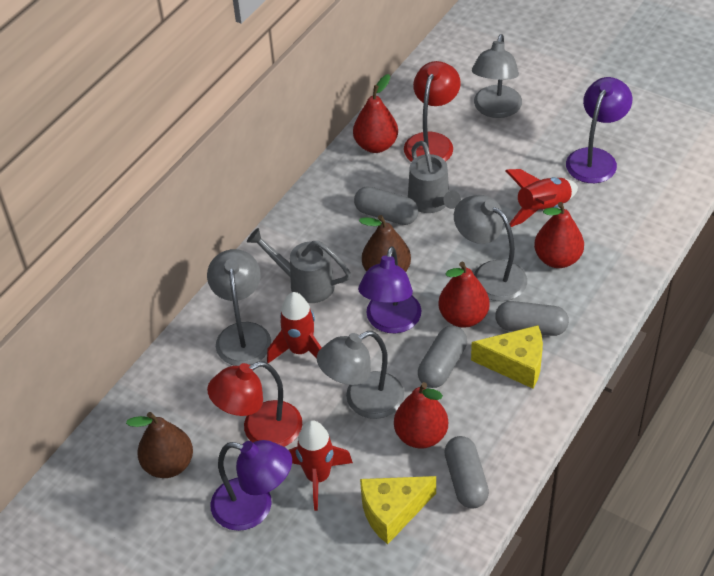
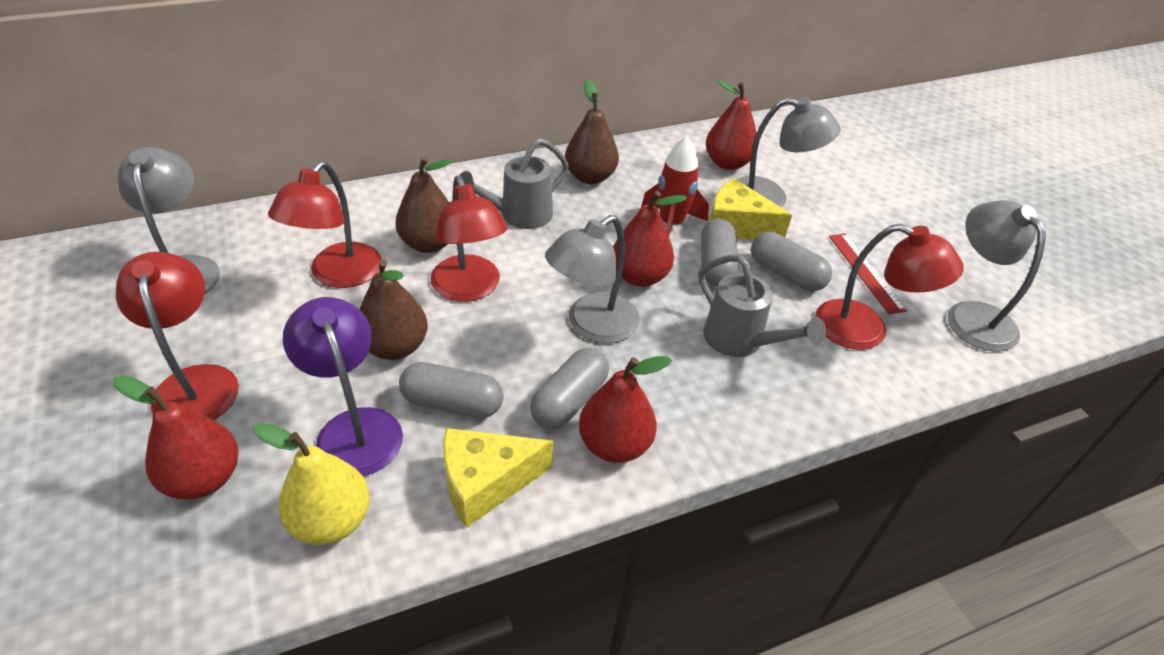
brown pear: [126,412,193,478] [359,215,411,272] = 2 -> [360,259,428,360] [395,156,452,253] [565,79,619,184] = 3
purple lamp: [211,440,292,531] [358,246,421,333] [566,77,632,183] = 3 -> [283,297,403,476] = 1
red lamp: [207,361,302,447] [404,61,461,162] = 2 -> [116,252,239,420] [268,161,381,288] [430,176,508,302] [815,224,964,350] = 4
red rocket: [267,292,322,363] [289,420,353,511] [505,169,578,227] = 3 -> [641,136,709,236] = 1
red ruler: none = 0 -> [829,234,907,315] = 1
yellow pear: none = 0 -> [253,423,370,545] = 1

